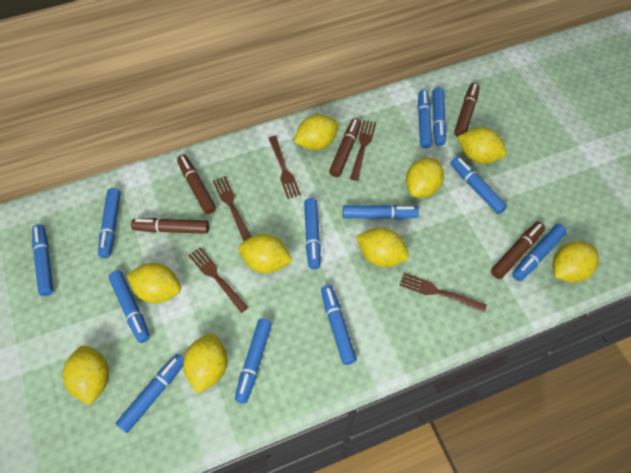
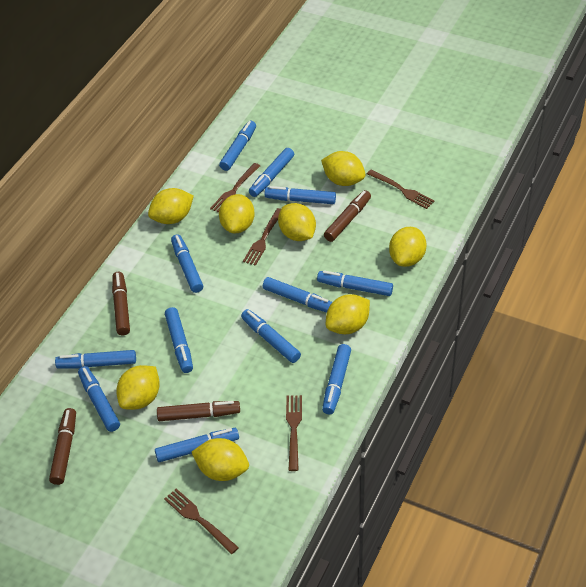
brown marker: [131,218,209,234] [177,155,216,214] [329,118,361,177] [454,83,480,137] [491,221,545,279] = 5 -> [49,408,76,485] [112,272,130,335] [157,401,240,421] [324,190,371,242] = 4
yellow lemon: [63,346,109,405] [126,263,181,303] [183,334,227,394] [238,234,293,273] [294,114,339,150] [356,228,409,267] [406,158,444,198] [457,127,507,164] [553,241,599,283] = 9 -> [116,365,160,410] [148,188,194,224] [192,438,249,481] [219,194,255,233] [278,203,316,241] [321,151,366,186] [326,294,370,334] [389,227,426,267] = 8

